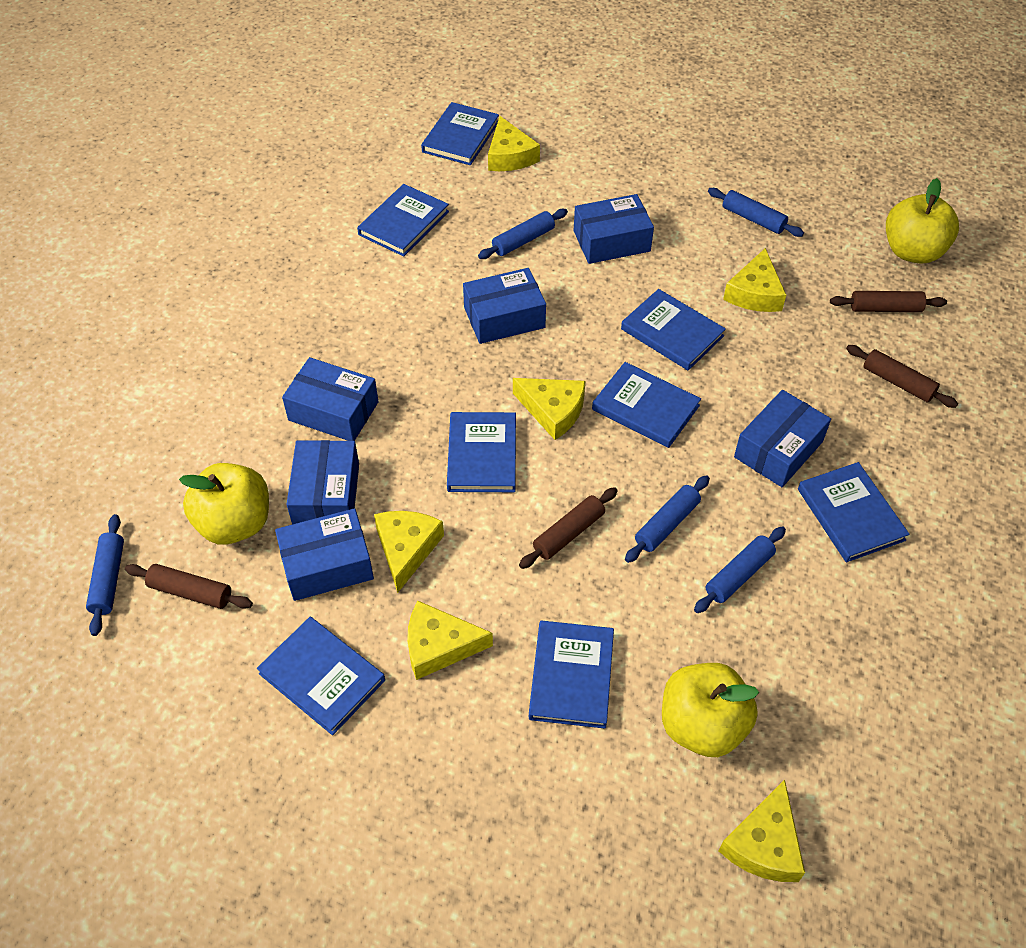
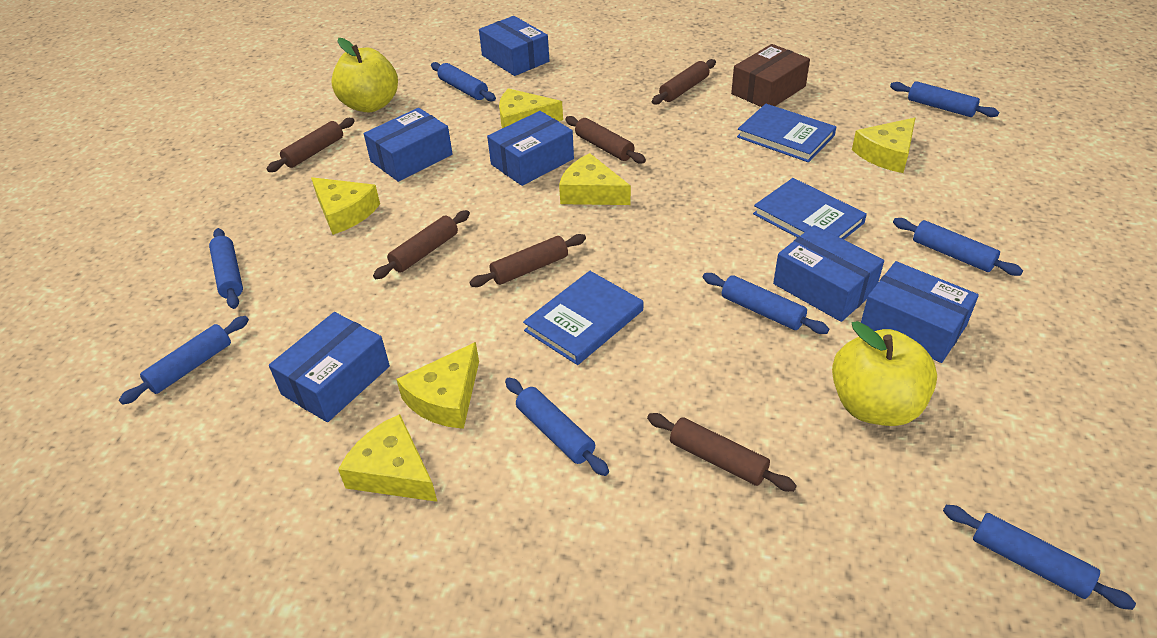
blue book: [257,617,385,735] [357,184,449,257] [421,102,499,165] [447,412,516,492] [529,621,614,729] [592,362,701,448] [621,289,726,371] [798,462,909,562] = 8 -> [523,271,643,365] [737,104,836,162] [753,178,867,240] = 3
blue rolling pin: [86,514,124,636] [478,209,568,259] [625,475,710,563] [694,526,786,613] [708,188,804,237] = 5 -> [119,316,249,405] [209,228,243,309] [431,62,496,102] [505,378,609,476] [703,273,829,334] [890,81,999,117] [893,218,1023,276] [943,505,1136,610] = 8
brown box: none = 0 -> [731,44,810,107] = 1
brown rolling pin: [125,564,253,609] [519,487,618,569] [830,291,947,312] [846,345,958,408] = 4 -> [267,118,355,172] [373,210,470,279] [469,234,586,287] [565,116,646,164] [647,413,797,492] [652,59,716,105] = 6
yellow apple: [179,463,269,544] [662,663,759,757] [886,178,959,263] = 3 -> [331,38,398,112] [832,321,937,426] = 2

